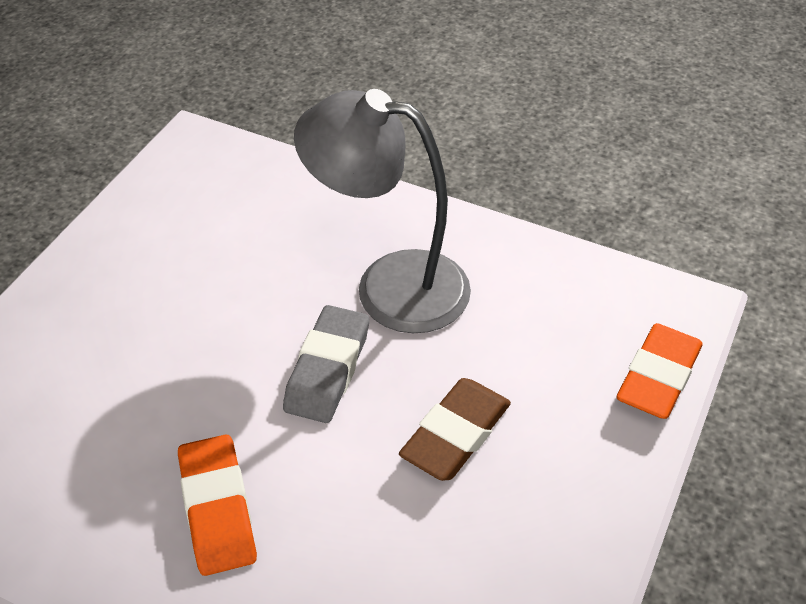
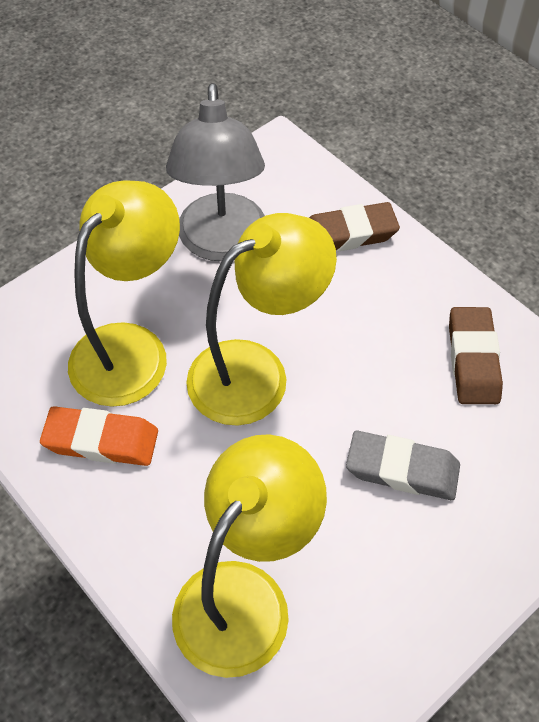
brown eraser: [399,378,511,481] = 1 -> [309,202,400,252] [449,307,503,404] = 2
orange eraser: [178,434,257,576] [616,323,703,419] = 2 -> [40,406,158,466] = 1
yellow lamp: none = 0 -> [68,180,180,407] [172,434,327,678] [186,213,337,426] = 3

